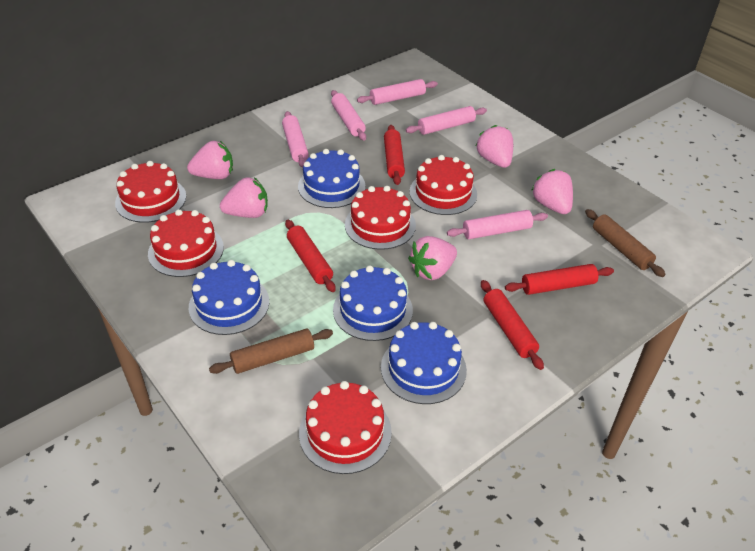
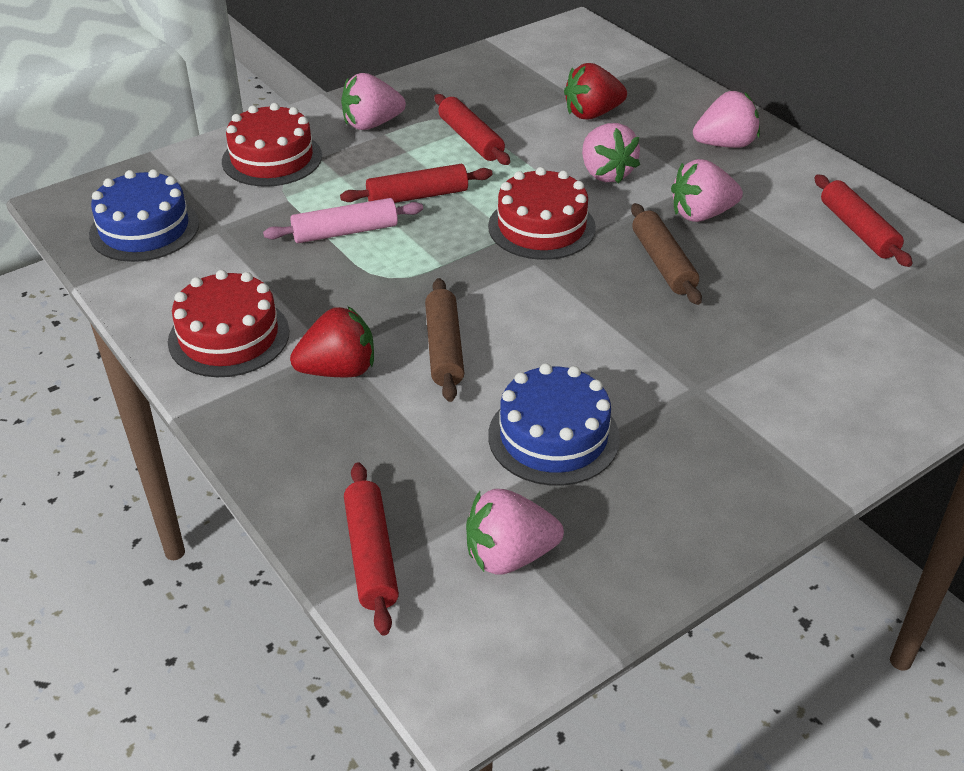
blue cake: [189,260,269,335] [298,149,365,208] [333,265,413,341] [381,322,467,404] = 4 -> [89,169,199,262] [488,363,620,486] = 2
pink rolling pin: [282,111,309,168] [331,90,366,141] [357,79,438,105] [406,106,487,135] [447,210,548,239] = 5 -> [263,198,423,243] = 1
red cake: [115,161,186,223] [148,209,224,277] [299,381,392,474] [345,186,416,250] [410,155,477,215] = 5 -> [168,270,289,377] [222,103,322,187] [488,167,596,260] = 3
red strawberry: none = 0 -> [290,306,374,377] [564,63,627,119] = 2

